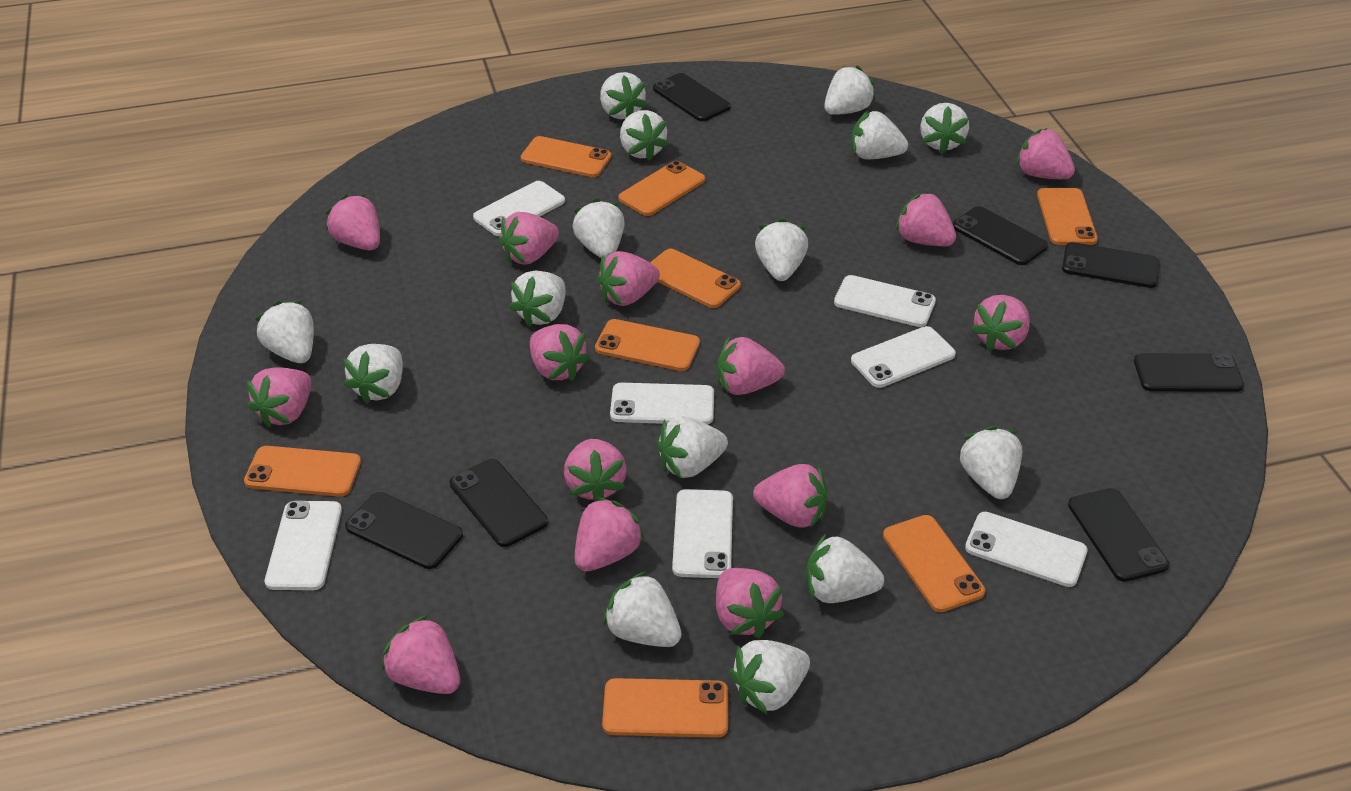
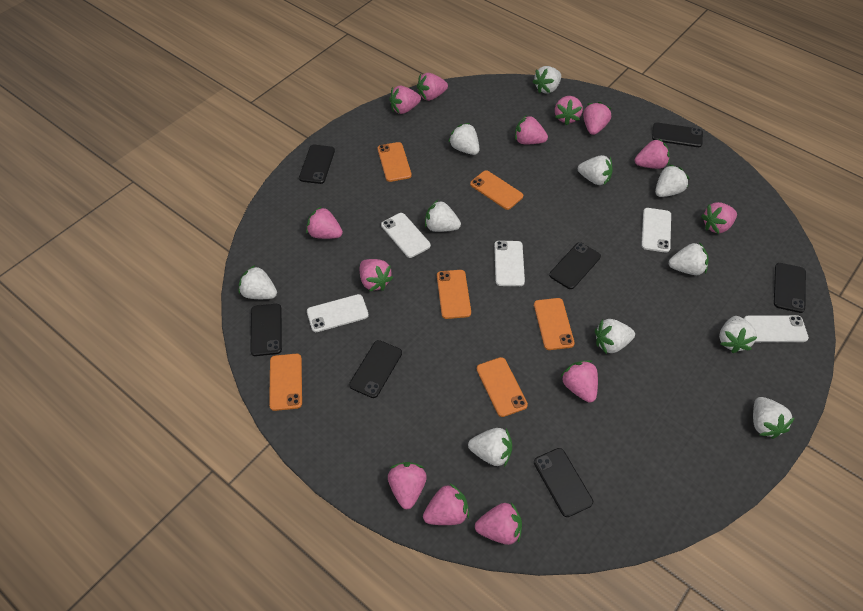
orange phone: [244,446,361,497] [521,136,611,177] [595,319,700,371] [602,678,728,738] [619,161,705,216] [650,249,741,308] [883,515,985,612] [1037,188,1098,245] = 8 -> [269,354,302,411] [378,142,412,182] [437,270,471,319] [470,170,523,210] [477,357,528,417] [534,298,575,350] = 6
pink strawberry: [247,367,311,427] [326,195,380,250] [382,615,460,694] [498,212,559,265] [530,324,590,381] [564,439,627,502] [575,497,645,571] [597,251,660,306] [716,568,784,638] [717,337,785,395] [753,464,827,528] [895,192,956,246] [971,295,1030,351] [1016,128,1075,179] = 14 -> [306,206,343,239] [360,259,393,292] [388,462,427,509] [389,86,421,114] [417,73,448,101] [423,483,469,525] [475,502,522,545] [515,115,548,144] [555,96,583,125] [561,360,598,403] [583,102,612,135] [635,139,670,169] [701,202,737,234] = 13
white phone: [265,501,342,590] [473,181,565,236] [610,383,714,424] [672,489,733,578] [834,275,936,327] [851,326,956,388] [965,512,1088,587] = 7 -> [307,294,369,332] [381,213,431,258] [494,241,525,286] [641,208,671,253] [744,315,809,342] = 5
white strawberry: [255,301,314,363] [343,344,403,404] [509,271,565,327] [573,199,625,259] [600,72,647,119] [603,571,682,647] [620,110,669,161] [656,416,728,478] [729,640,810,714] [755,219,808,281] [806,534,884,603] [824,66,876,115] [852,111,908,159] [920,103,969,153] [959,426,1022,499] = 15 -> [238,265,277,299] [425,200,461,232] [448,123,479,155] [468,428,512,467] [532,66,561,93] [578,155,613,186] [595,319,635,354] [655,164,689,197] [669,242,709,275] [719,316,757,353] [753,397,795,439] = 11

